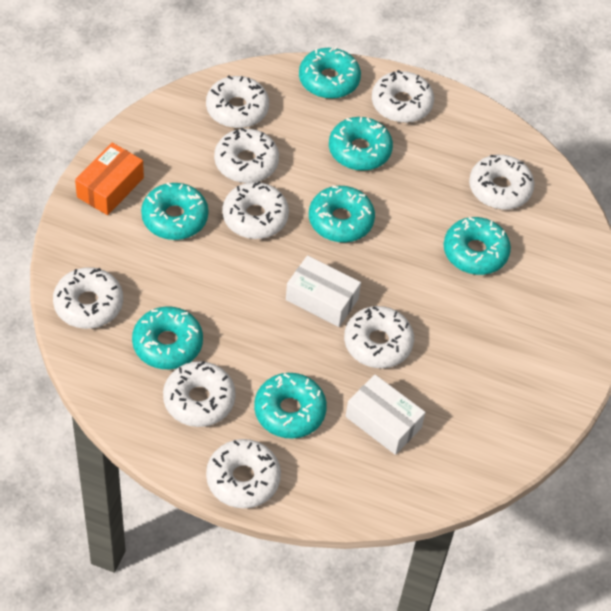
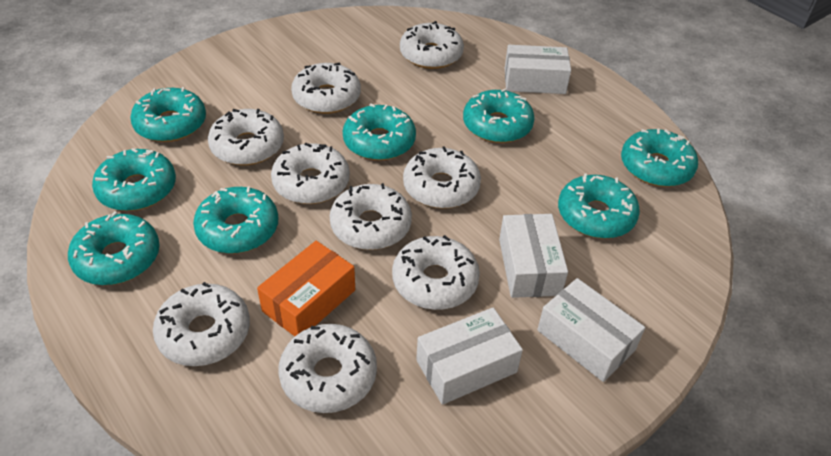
turquoise donut: [132,306,203,369] [141,182,208,240] [254,373,327,439] [299,47,361,99] [309,186,375,242] [329,117,393,171] [444,217,511,275] = 7 -> [68,212,160,285] [92,148,176,211] [130,87,206,142] [193,187,278,254] [343,103,416,161] [463,88,535,143] [558,173,640,239] [621,128,698,187] = 8
white box: [286,255,361,327] [346,375,426,455] = 2 -> [416,308,523,405] [499,214,568,298] [505,45,571,94] [537,278,645,382] = 4

